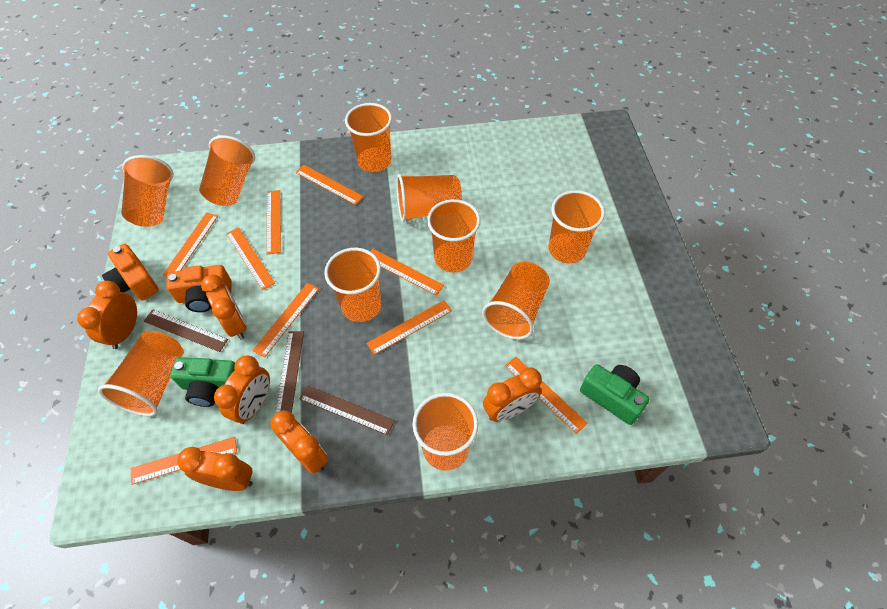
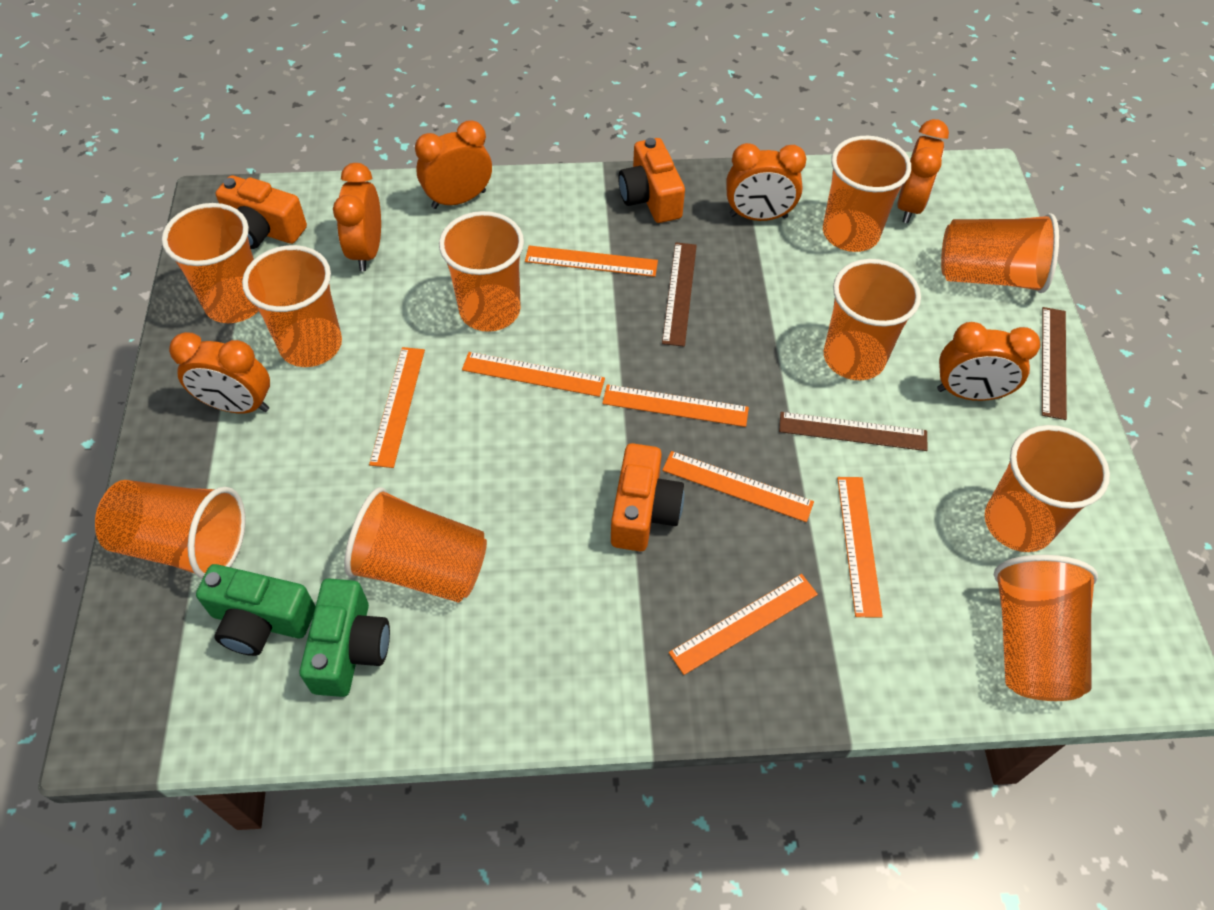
orange camera: [102,244,159,300] [166,265,231,312] = 2 -> [216,175,307,249] [611,443,684,551] [618,138,685,223] = 3
orange ruler: [131,437,237,485] [162,212,218,277] [226,227,275,290] [252,283,319,358] [267,190,281,255] [296,165,363,205] [367,300,452,355] [370,249,444,296] [505,356,587,434] = 9 -> [369,347,425,468] [462,352,605,397] [525,245,658,277] [602,384,749,427] [662,451,814,522] [669,574,818,675] [837,477,883,618] = 7

